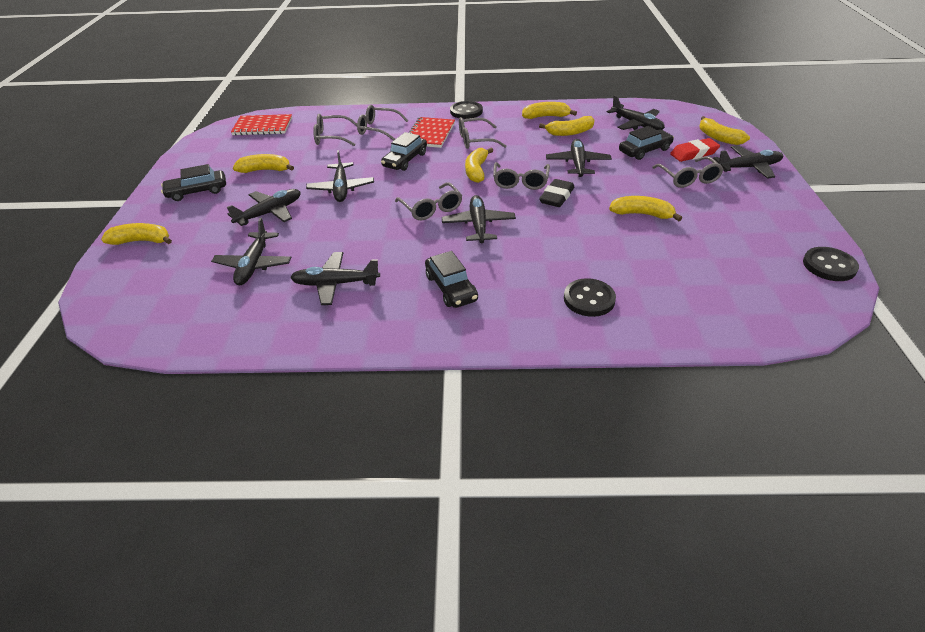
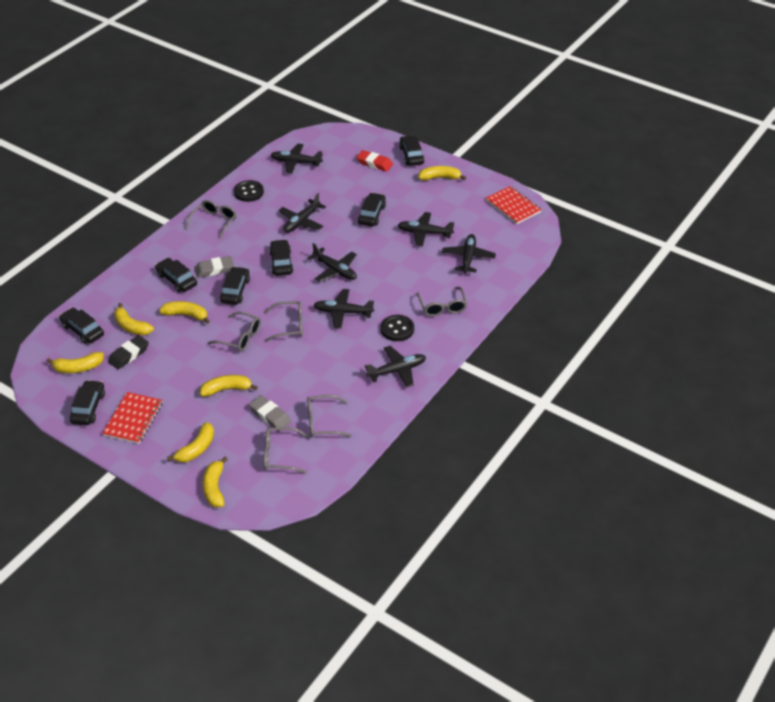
black button: [450,101,483,119] [564,278,616,317] [803,247,859,281] = 3 -> [234,180,264,202] [381,315,414,341] = 2
black car: [161,164,226,201] [381,132,427,171] [425,251,478,308] [619,126,674,160] = 4 -> [59,308,104,344] [70,380,105,425] [155,258,197,292] [220,267,250,305] [269,239,293,276] [358,193,386,227] [399,135,425,166] = 7
black plane: [211,218,291,285] [227,189,300,226] [290,252,380,305] [306,150,374,202] [442,195,516,243] [546,139,612,177] [607,95,665,130] [713,145,783,179] = 8 -> [271,144,323,174] [279,193,326,233] [307,243,357,282] [314,289,374,328] [365,346,426,387] [398,212,454,246] [442,234,496,274] = 7
grey eraser: none = 0 -> [194,256,234,278] [249,395,291,431] = 2

